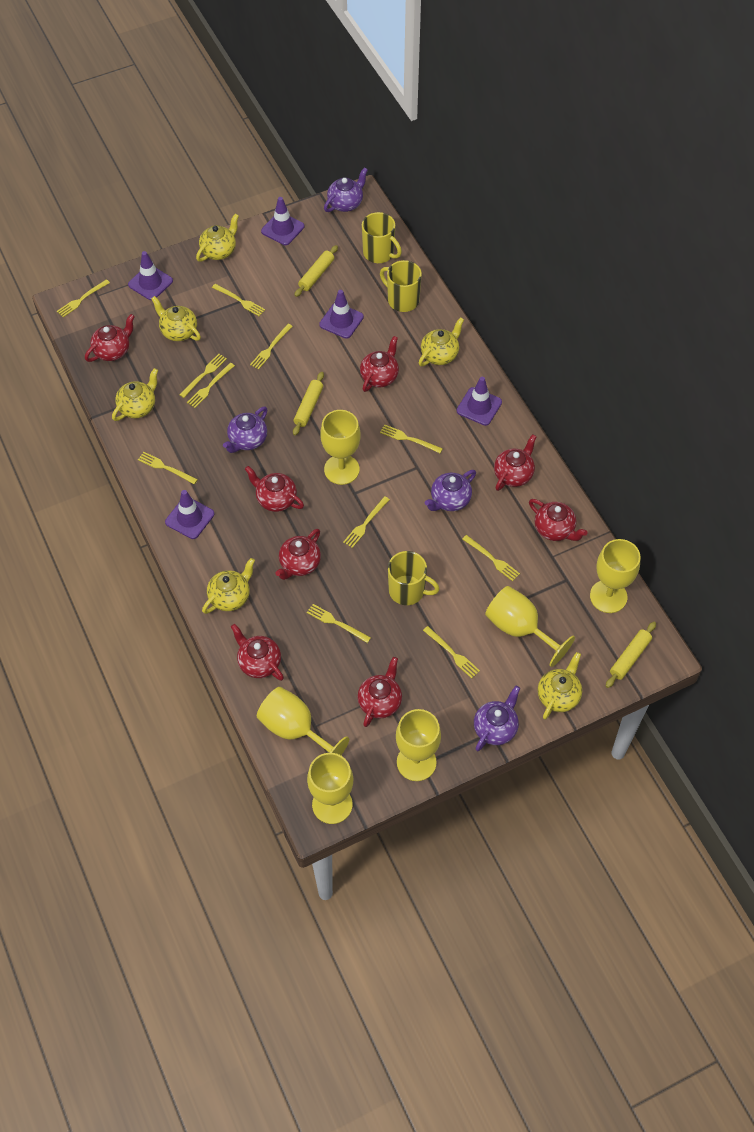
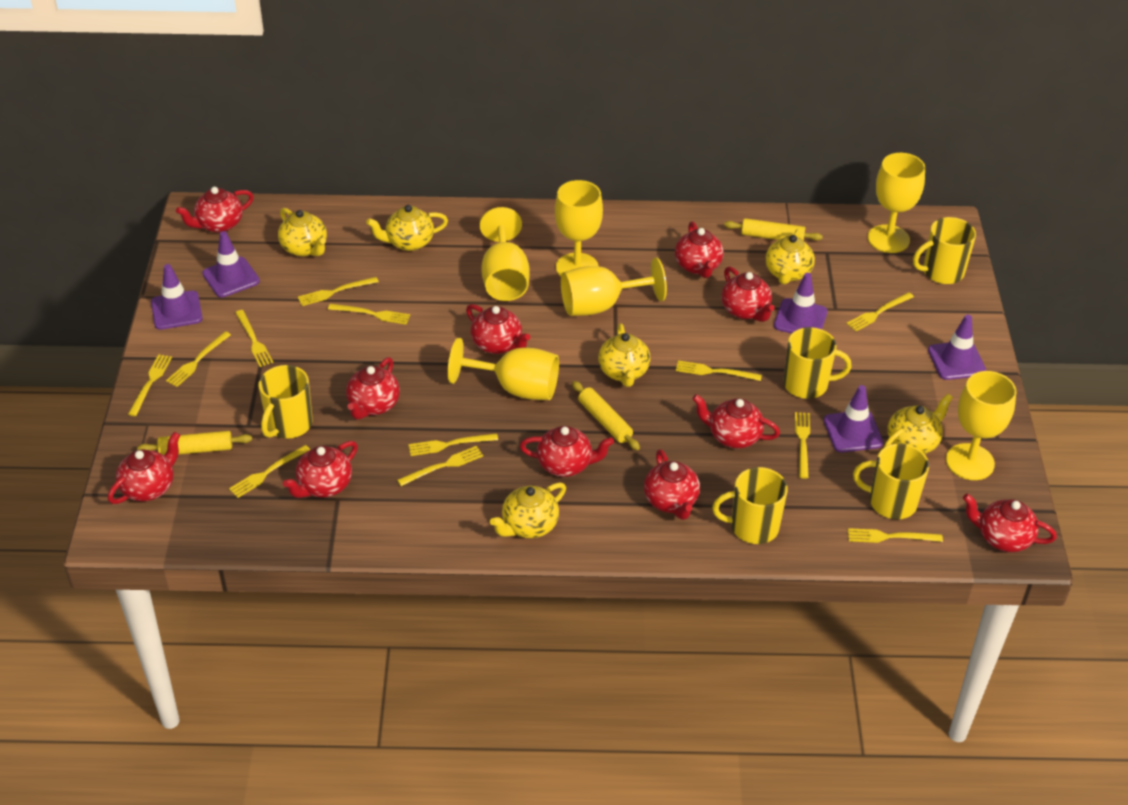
purple teapot: [223,407,267,453] [324,167,368,212] [425,470,476,511] [474,686,520,751] = 4 -> none = 0
red teapot: [85,314,135,362] [231,624,284,681] [245,466,304,512] [276,529,321,580] [358,657,402,727] [360,336,399,392] [494,434,537,491] [529,499,587,541] = 8 -> [108,432,180,504] [176,187,254,233] [283,441,358,498] [346,357,400,420] [466,304,530,354] [520,426,614,477] [644,449,700,520] [675,221,724,278] [692,394,780,448] [721,266,775,322] [963,493,1057,552] = 11
yellow fork: [57,279,110,317] [138,452,198,484] [179,354,227,398] [187,363,235,408] [212,284,265,316] [250,324,293,369] [307,604,371,643] [343,496,390,548] [380,424,443,453] [423,626,480,679] [462,535,520,581] = 11 -> [128,354,172,416] [166,331,231,387] [229,445,310,498] [235,310,273,367] [298,277,379,306] [328,304,410,325] [397,446,483,486] [408,433,498,456] [676,361,762,381] [795,412,810,479] [846,292,914,332] [848,528,943,543] = 12
yellow mug: [362,212,402,263] [380,260,422,312] [388,551,439,605] = 3 -> [258,365,313,439] [712,467,788,544] [783,327,851,399] [853,443,929,519] [913,217,976,284] = 5

